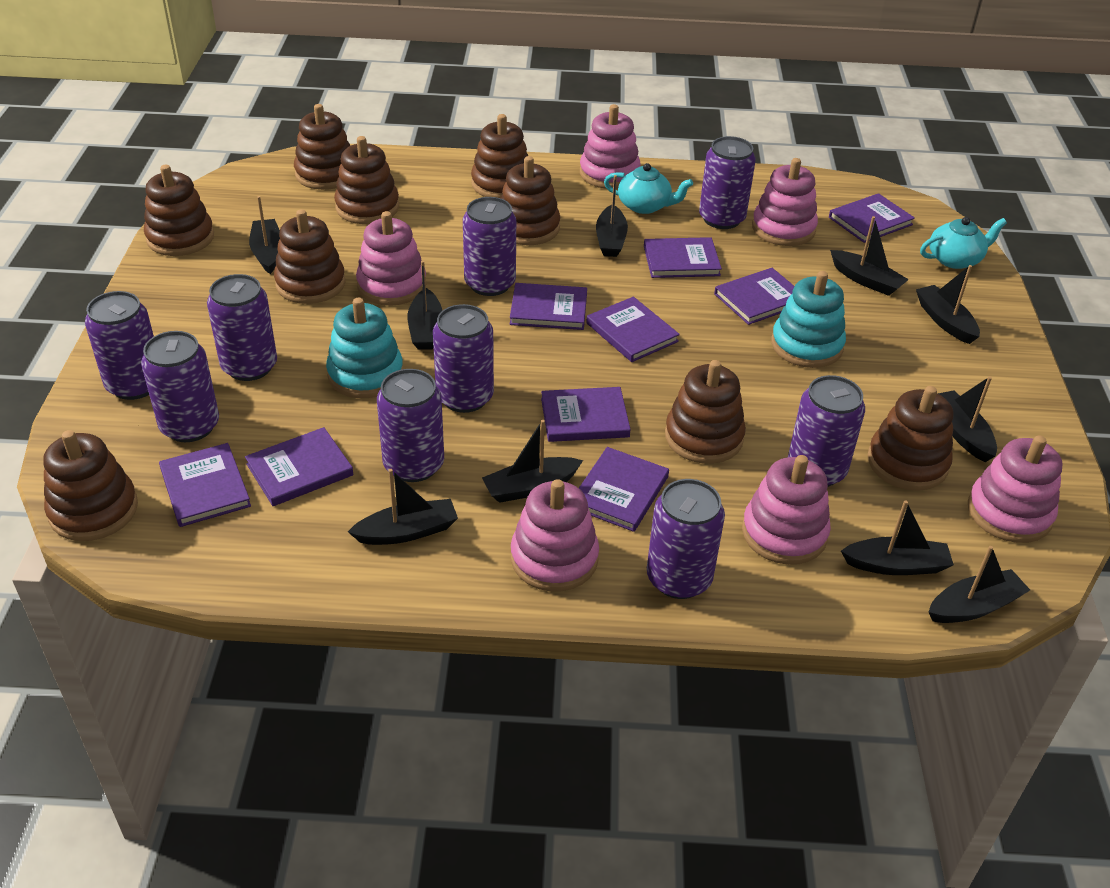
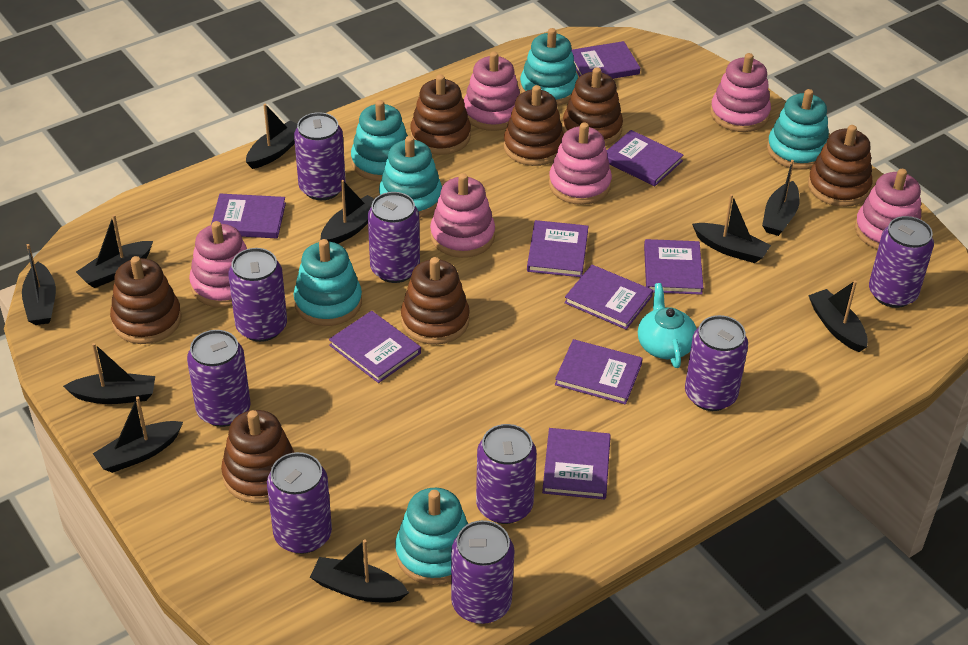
brown stacking toy: [43,430,138,541] [144,165,214,256] [274,209,345,304] [294,104,350,190] [334,136,399,224] [471,114,528,198] [501,156,560,245] [665,360,746,464] [868,386,953,491] = 9 -> [110,256,182,344] [221,410,295,503] [401,257,470,345] [410,74,471,155] [504,85,564,166] [563,67,623,146] [808,125,873,207] = 7
turquoise stacking toy: [326,298,403,398] [771,271,846,368] = 2 -> [294,239,362,326] [351,100,408,181] [379,136,442,218] [395,488,468,585] [520,28,578,106] [767,89,829,170] = 6
turquoise teapot: [604,163,693,214] [920,217,1007,269] = 2 -> [638,283,697,368] = 1

